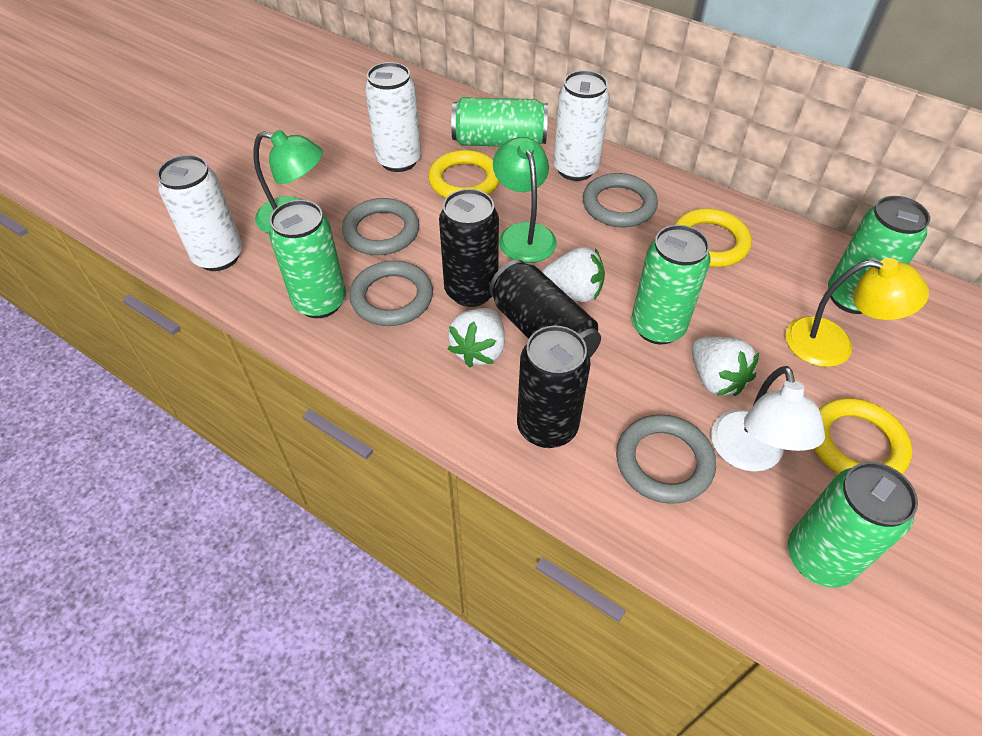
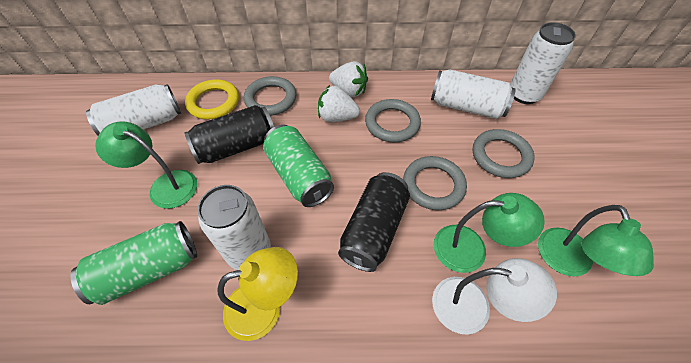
black can: [439,189,499,307] [489,260,601,357] [517,326,590,448] = 3 -> [185,105,274,164] [338,172,410,272] = 2
green can: [269,200,346,318] [451,97,548,146] [632,225,710,344] [788,462,918,588] [828,196,930,314] = 5 -> [70,221,197,305] [263,124,334,207] = 2
green lamp: [253,130,323,233] [493,137,557,263] = 2 -> [95,121,197,208] [434,193,545,273] [538,205,654,276] = 3
white can: [157,155,242,271] [365,62,421,172] [553,70,610,181] = 3 -> [86,84,181,136] [197,185,271,270] [431,70,516,119] [510,22,576,104] = 4
white strawberry: [448,308,505,368] [541,247,605,302] [692,337,759,396] = 3 -> [318,85,360,122] [329,61,368,97] = 2
yellow ring: [428,150,499,198] [674,208,752,267] [814,398,912,474] = 3 -> [185,79,239,119] = 1

